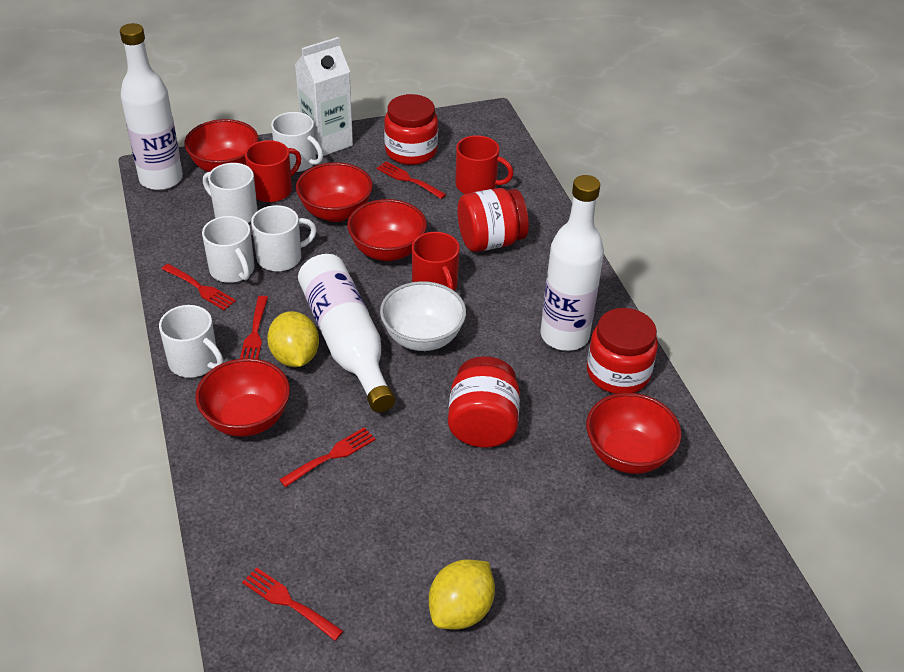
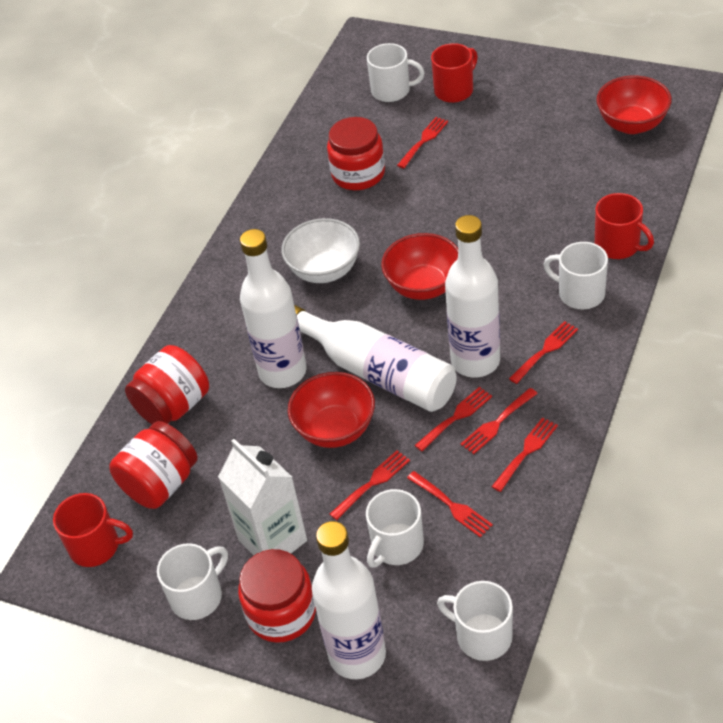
red bowl: [184,119,259,172] [195,358,290,437] [296,162,373,222] [347,199,427,261] [586,393,682,474] = 5 -> [288,372,375,448] [381,233,458,300] [596,75,672,134] = 3
red fork: [162,264,236,310] [240,296,268,359] [242,567,343,641] [279,427,376,487] [376,161,446,199] = 5 -> [329,450,410,520] [397,117,448,168] [407,471,493,537] [414,387,492,451] [461,388,538,454] [491,417,558,492] [509,321,578,384] = 7
white bottle: [120,23,183,190] [298,254,395,413] [540,175,604,351] = 3 -> [240,229,307,388] [294,305,457,412] [312,521,386,679] [445,215,500,378] = 4
yellow lemon: [267,311,319,367] [429,559,495,630] = 2 -> none = 0

